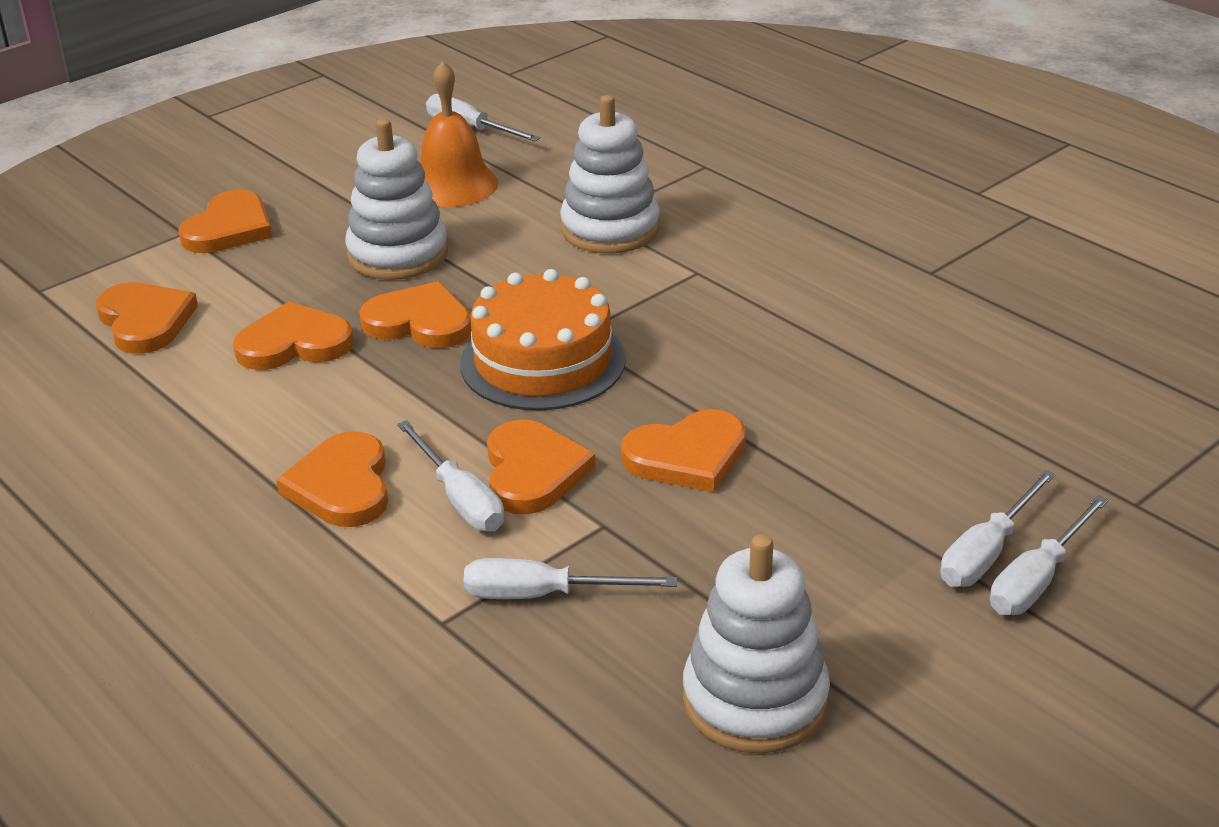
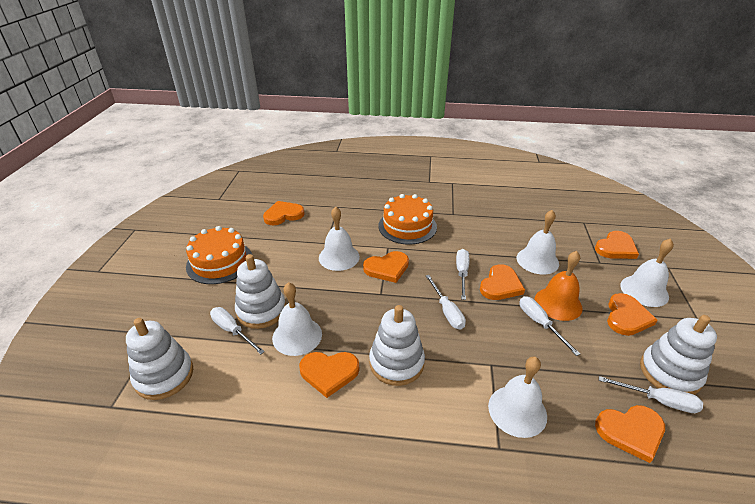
orange cake: [460,269,626,410] = 1 -> [186,226,252,284] [378,194,437,244] = 2
white bell: none = 0 -> [272,282,322,356] [319,207,360,271] [488,357,547,438] [517,210,559,274] [620,238,674,307] = 5
white stacking toy: [345,119,448,280] [560,95,660,253] [683,534,830,754] = 3 -> [126,318,193,400] [235,254,286,329] [369,305,425,386] [640,315,717,395] = 4

